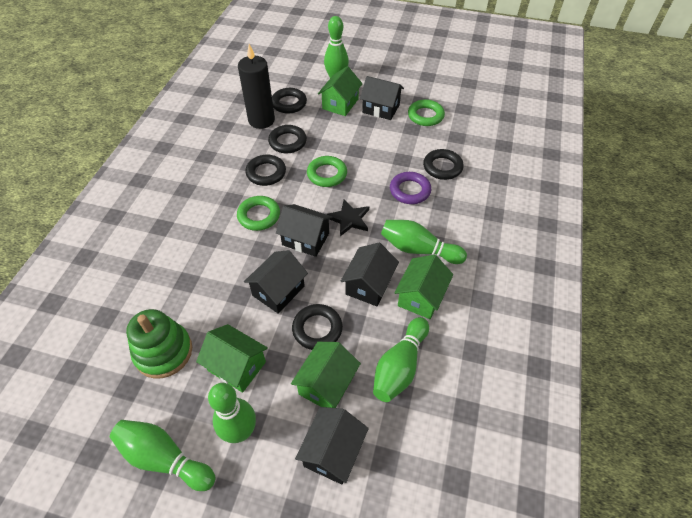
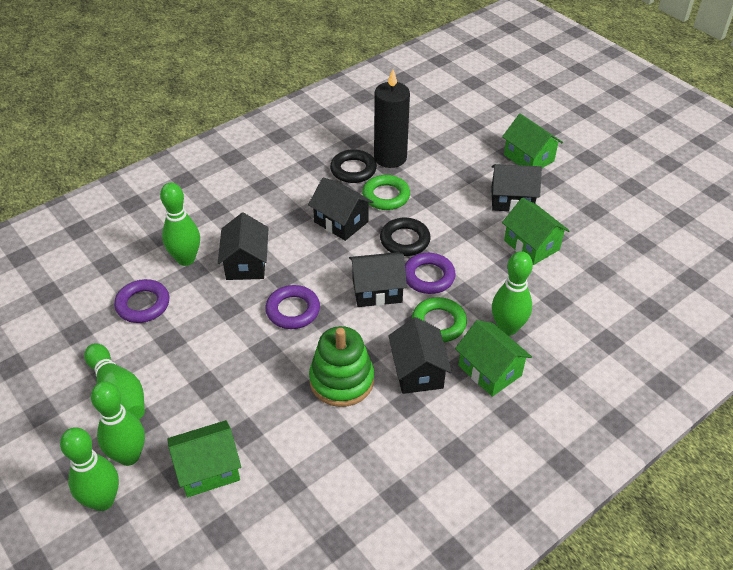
black ring: [245,155,286,186] [268,125,307,153] [272,88,307,114] [292,304,343,350] [423,149,464,180] = 5 -> [330,149,377,183] [380,218,431,256] = 2
black star: [326,199,369,236] = 1 -> none = 0
green ring: [237,196,280,231] [307,156,347,187] [408,99,445,126] = 3 -> [362,175,410,210] [412,297,467,342] = 2
purple ring: [390,172,431,204] = 1 -> [114,279,169,323] [265,285,320,329] [405,253,456,294] = 3

